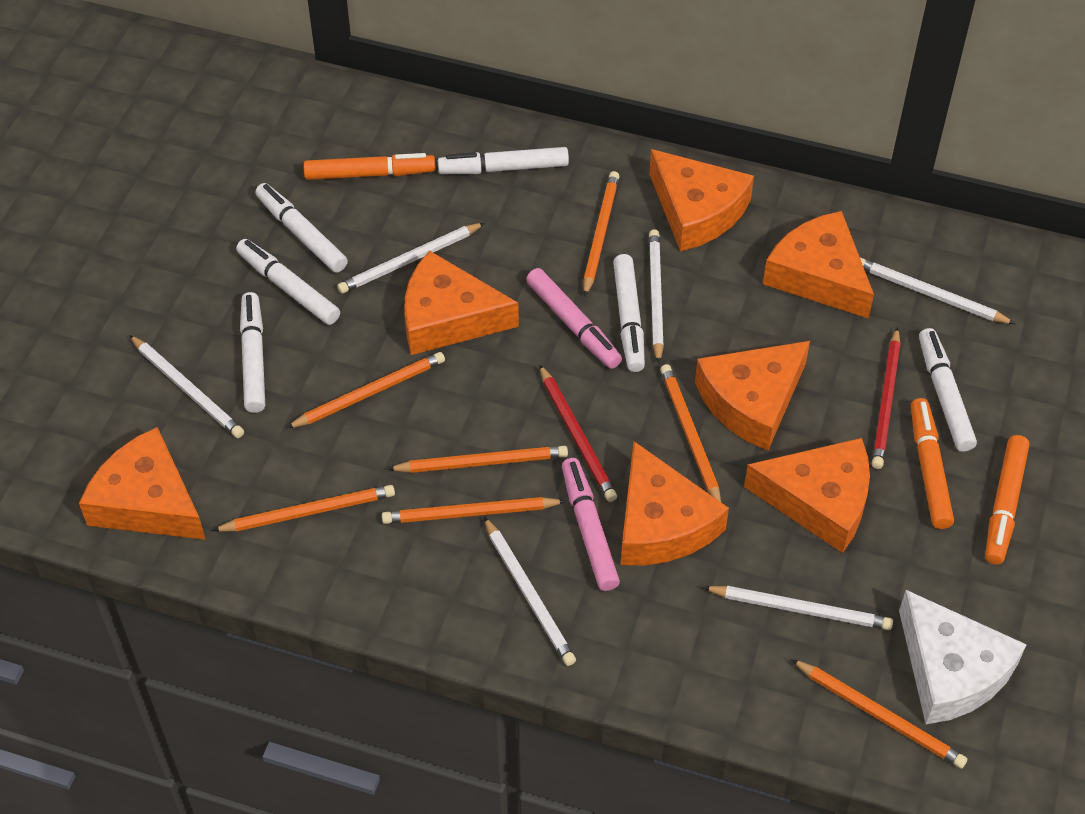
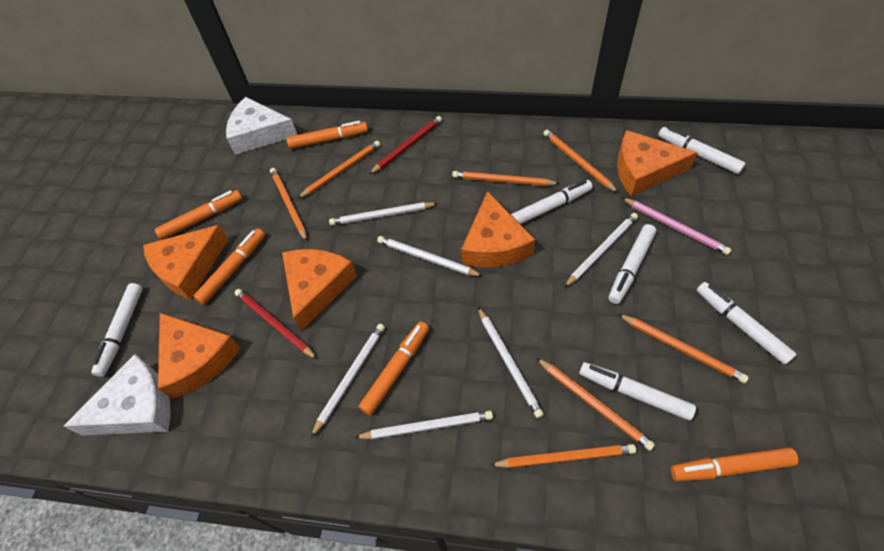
orange cheese: [79,427,206,540] [405,251,519,355] [621,441,729,565] [649,149,754,251] [695,341,810,450] [744,438,870,553] [763,211,874,319] = 7 -> [143,225,229,300] [158,313,240,399] [282,249,357,331] [461,191,535,267] [617,130,698,196] = 5
orange marker: [303,153,436,180] [911,398,954,529] [985,435,1029,565] = 3 -> [155,190,242,240] [193,228,265,304] [287,121,368,149] [359,322,429,415] [671,447,799,481] = 5
pink marker: [526,268,622,369] [562,458,620,591] = 2 -> none = 0
pink pencil: none = 0 -> [621,197,732,255] = 1
white cheese: [899,590,1027,724] = 1 -> [63,354,171,436] [226,97,297,155] = 2

